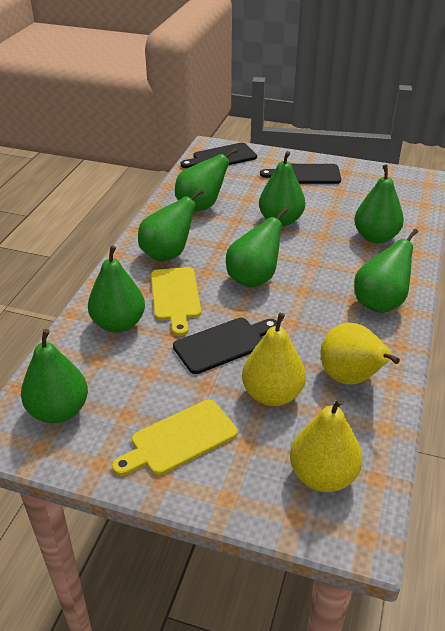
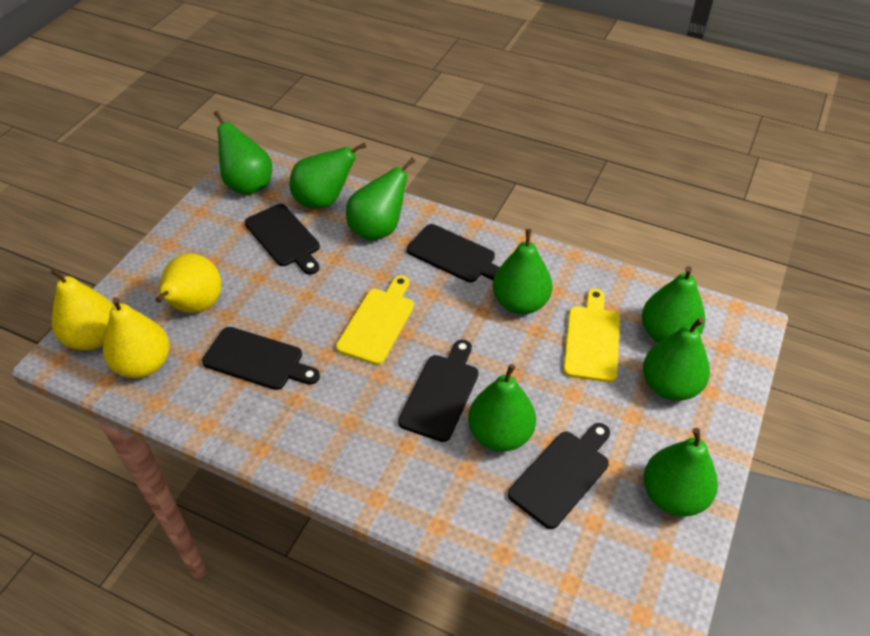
black cutting board: [173,318,277,374] [181,143,257,168] [260,164,341,184] = 3 -> [202,327,320,390] [245,204,320,275] [398,340,479,442] [407,224,500,282] [508,423,610,529] = 5

